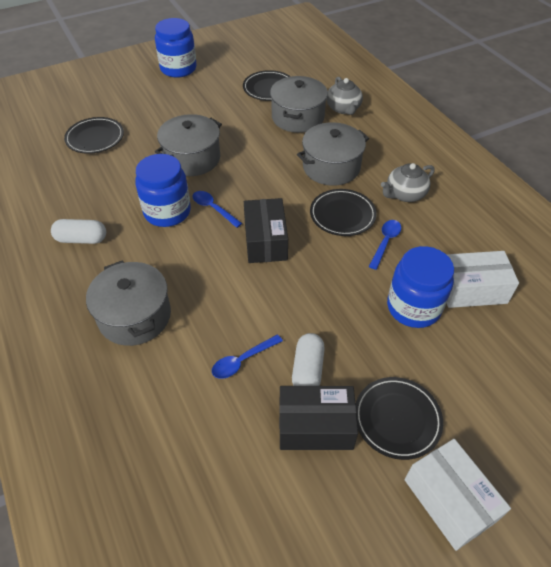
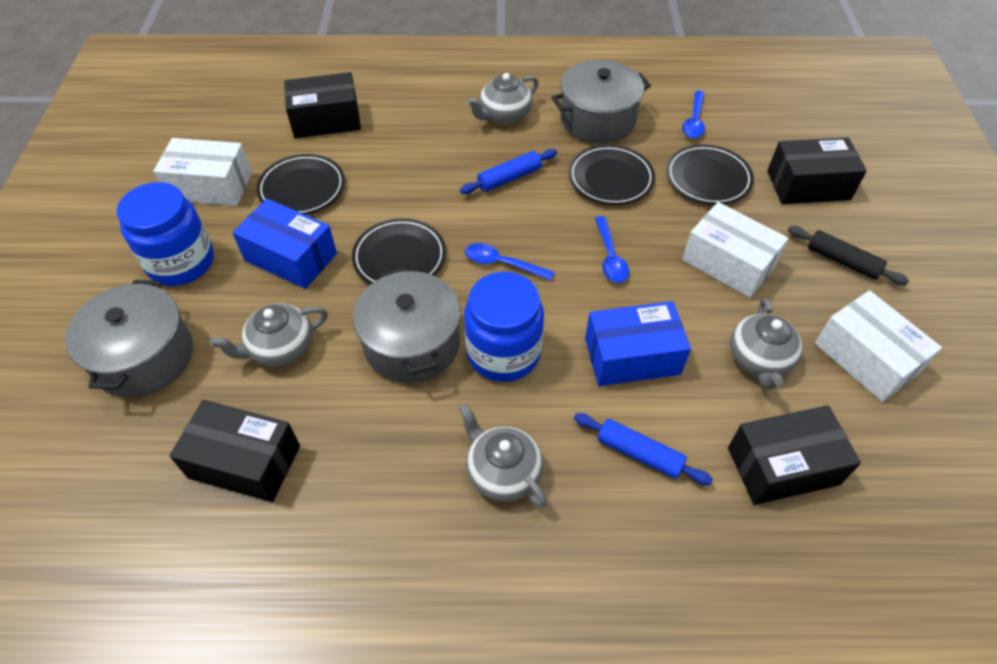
black box: [244,198,288,263] [279,386,358,450] = 2 -> [170,400,300,502] [284,72,361,138] [728,405,861,505] [767,137,867,204] = 4
black rolling pin: none = 0 -> [788,226,909,285] = 1
blue box: none = 0 -> [232,199,337,289] [585,301,691,386] = 2
blue jar: [135,154,191,227] [155,18,197,78] [387,246,454,328] = 3 -> [117,182,214,286] [464,272,544,382] = 2
blue rolling pin: none = 0 -> [460,149,557,194] [574,413,713,485] = 2
grey pot: [86,260,171,346] [155,114,222,176] [270,76,328,133] [297,122,369,186] = 4 -> [65,280,193,397] [353,268,461,383] [551,60,651,144] = 3
grey teapot: [326,77,363,115] [381,163,435,202] = 2 -> [210,303,328,367] [459,403,547,507] [467,73,539,124] [730,298,802,390] = 4
white box: [405,439,511,551] [446,251,519,308] = 2 -> [153,138,252,206] [682,202,789,298] [815,290,942,402] = 3
white capsule: [51,219,106,244] [292,333,325,386] = 2 -> none = 0

